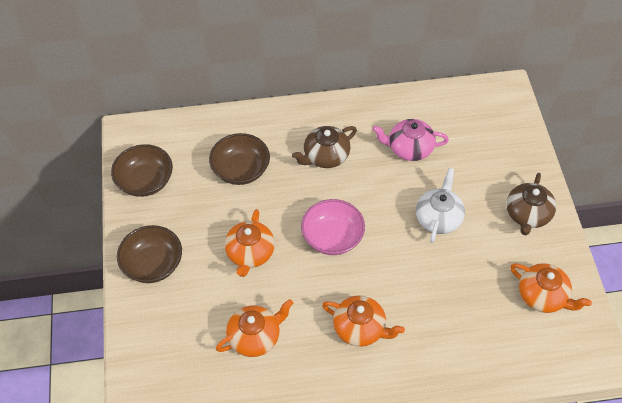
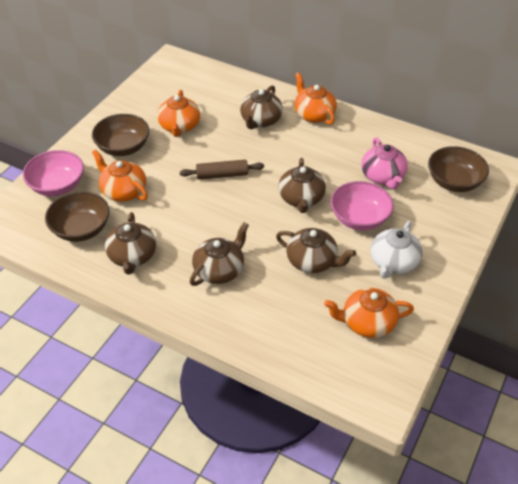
brown rolling pin: none = 0 -> [180,160,264,180] = 1
brown teapot: [292,126,357,168] [506,173,556,235] = 2 -> [105,212,156,275] [190,222,249,286] [240,85,283,129] [276,228,356,273] [278,158,326,213] = 5
pink bowl: [301,199,365,255] = 1 -> [23,150,84,196] [331,181,394,231] = 2

